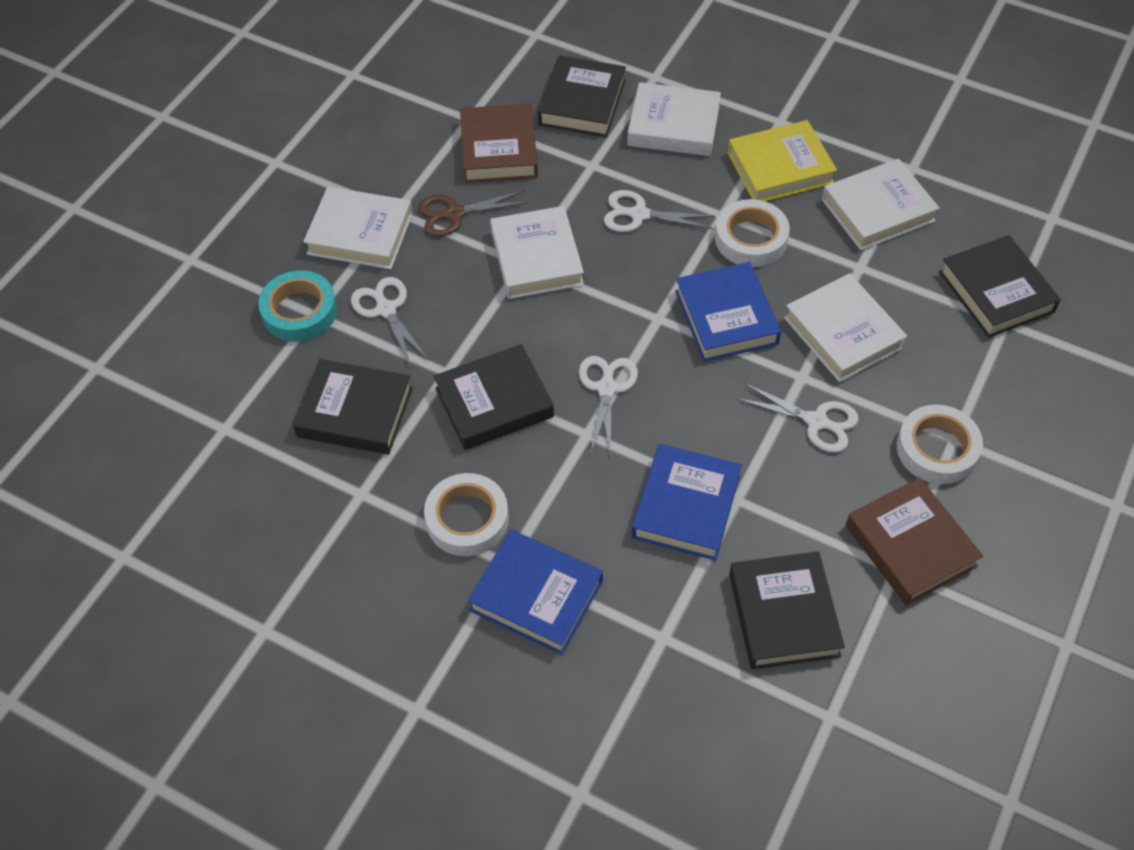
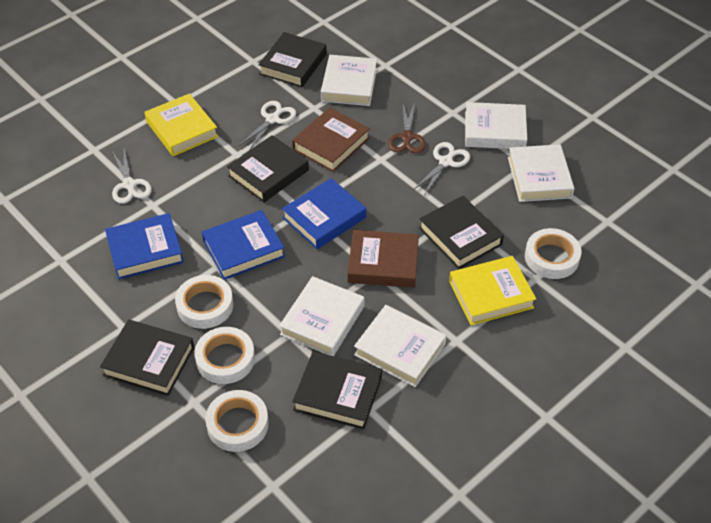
turquoise tape: [258,270,337,342] = 1 -> none = 0
white scissors: [351,277,429,366] [579,356,638,457] [604,190,715,232] [736,383,859,452] = 4 -> [112,149,152,204] [239,101,296,151] [413,142,471,196] = 3
white tape: [424,473,509,556] [715,199,790,267] [897,405,983,484] = 3 -> [175,275,234,329] [194,327,255,384] [205,390,269,452] [525,228,582,279] = 4
yellow book: [728,120,837,201] = 1 -> [144,93,219,156] [449,256,536,325] = 2

